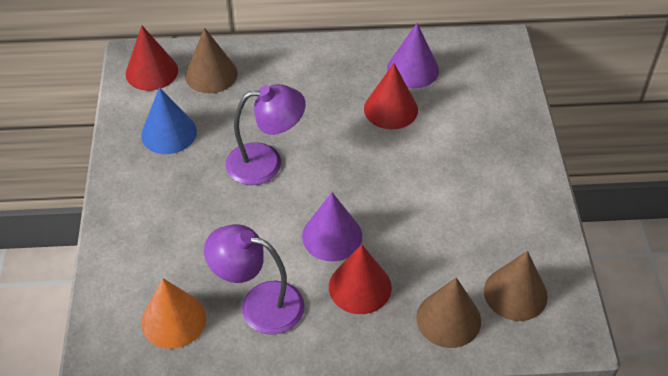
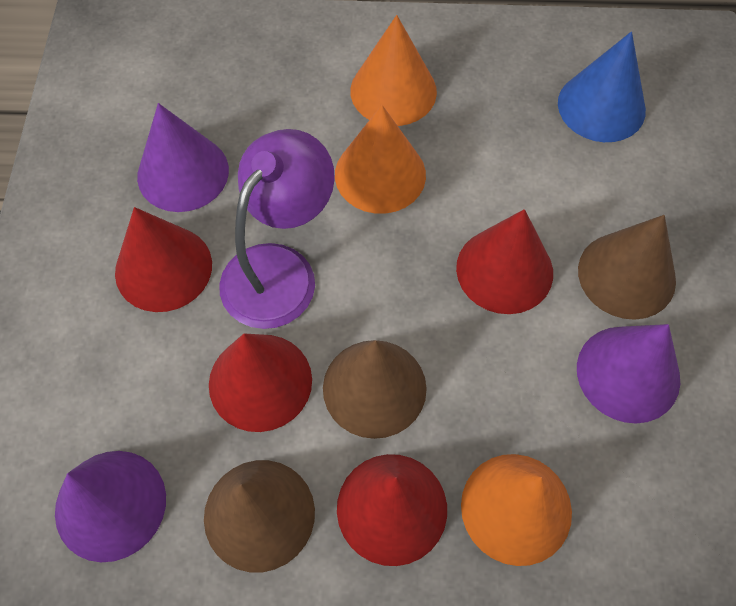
orange cone: [141,278,206,349] = 1 -> [335,105,426,214] [350,15,437,126] [461,454,572,566] = 3
purple cone: [302,192,362,261] [387,23,439,88] = 2 -> [55,451,166,562] [137,103,229,212] [577,324,680,423] = 3
purple lamp: [204,224,305,335] [226,84,306,185] = 2 -> [219,129,335,329] = 1
red cone: [125,26,178,91] [329,244,392,314] [364,63,418,129] = 3 -> [115,207,212,312] [209,333,312,432] [337,454,447,566] [456,209,553,314] = 4

